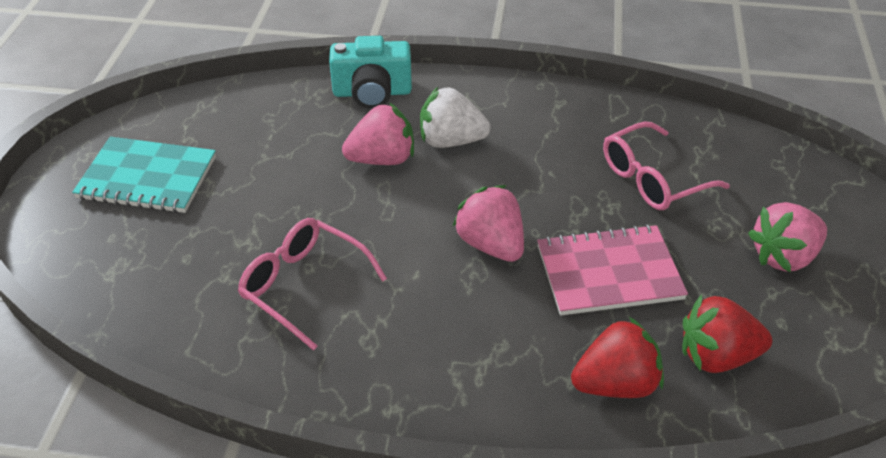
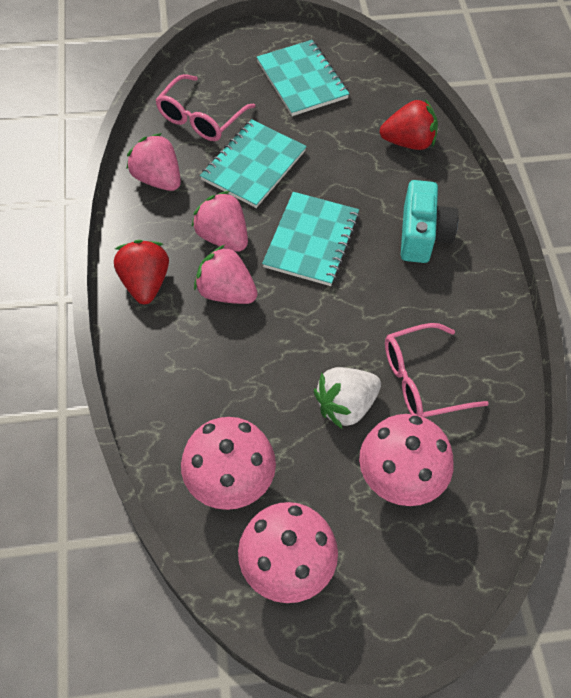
pink mushroom: none = 0 -> [181,417,276,510] [238,502,338,603] [359,414,454,506] = 3
pink notebook: [537,224,688,316] = 1 -> none = 0
turquoise notebook: [72,137,216,213] = 1 -> [200,119,307,208] [257,40,349,116] [262,192,360,286] = 3

